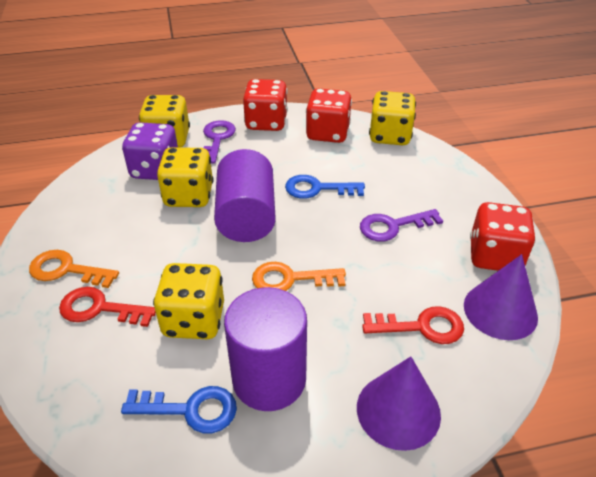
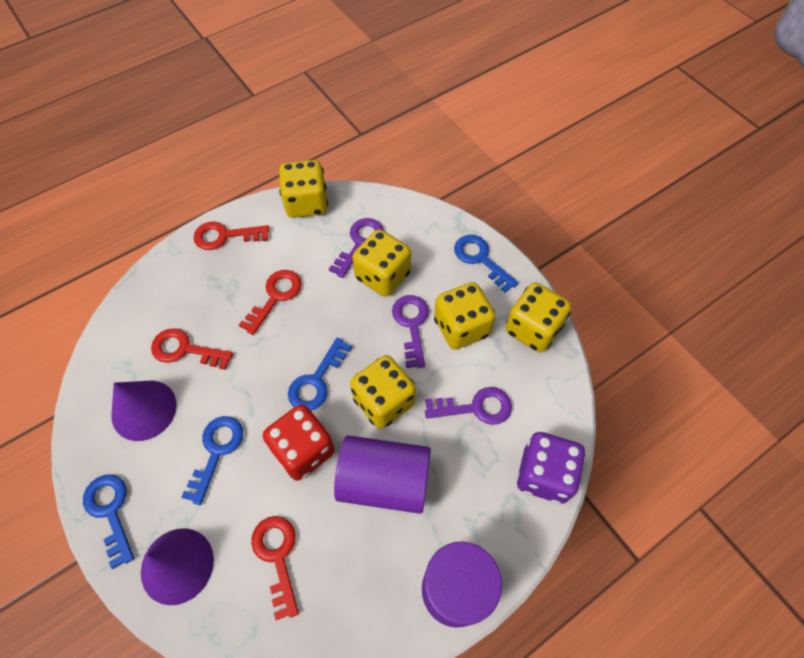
blue key: [121,386,237,433] [285,175,365,199] = 2 -> [83,474,134,569] [181,416,243,505] [288,338,352,411] [454,235,518,293] = 4
orange key: [29,250,119,288] [252,262,346,291] = 2 -> none = 0
purple key: [203,120,236,163] [360,209,443,241] = 2 -> [329,218,384,278] [392,295,429,368] [425,387,512,425] = 3
red dice: [243,79,288,131] [306,88,352,143] [470,202,536,271] = 3 -> [263,404,335,481] = 1
red key: [59,287,156,327] [362,306,464,344] = 2 -> [151,328,233,370] [193,221,270,250] [239,270,302,335] [251,516,299,620] = 4
yellow dice: [139,95,190,147] [153,263,224,339] [157,147,214,207] [369,91,416,145] = 4 -> [279,160,328,218] [350,355,416,429] [352,229,411,297] [434,282,495,350] [505,283,571,352] = 5

